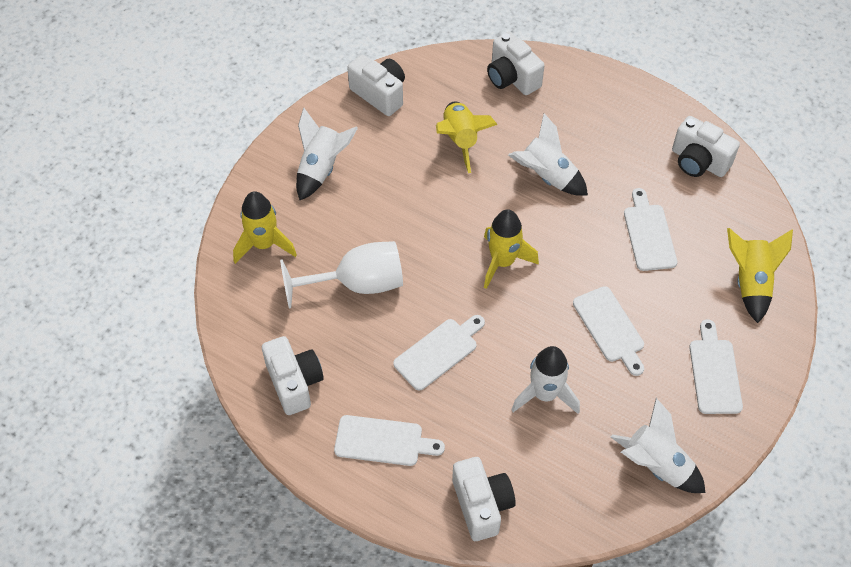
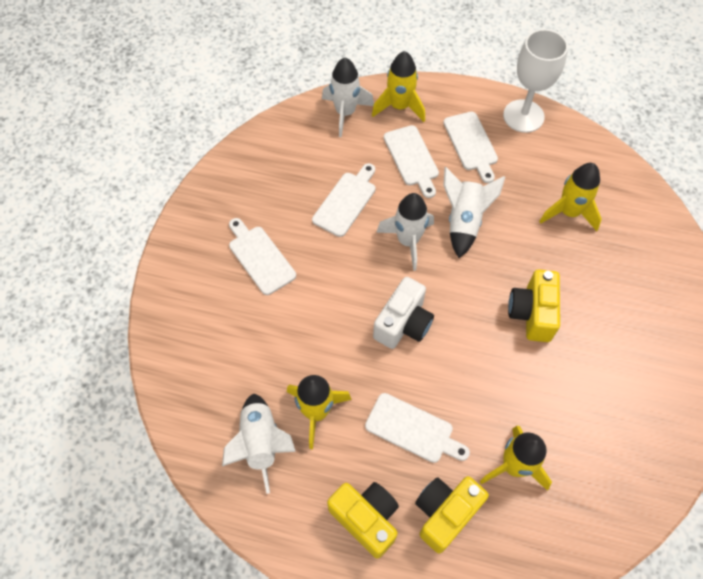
white camera: [262,336,324,415] [347,55,405,116] [452,457,516,541] [487,32,545,95] [672,116,740,177] = 5 -> [373,277,434,349] = 1
yellow camera: none = 0 -> [327,482,399,559] [415,476,489,554] [508,270,560,342] = 3

